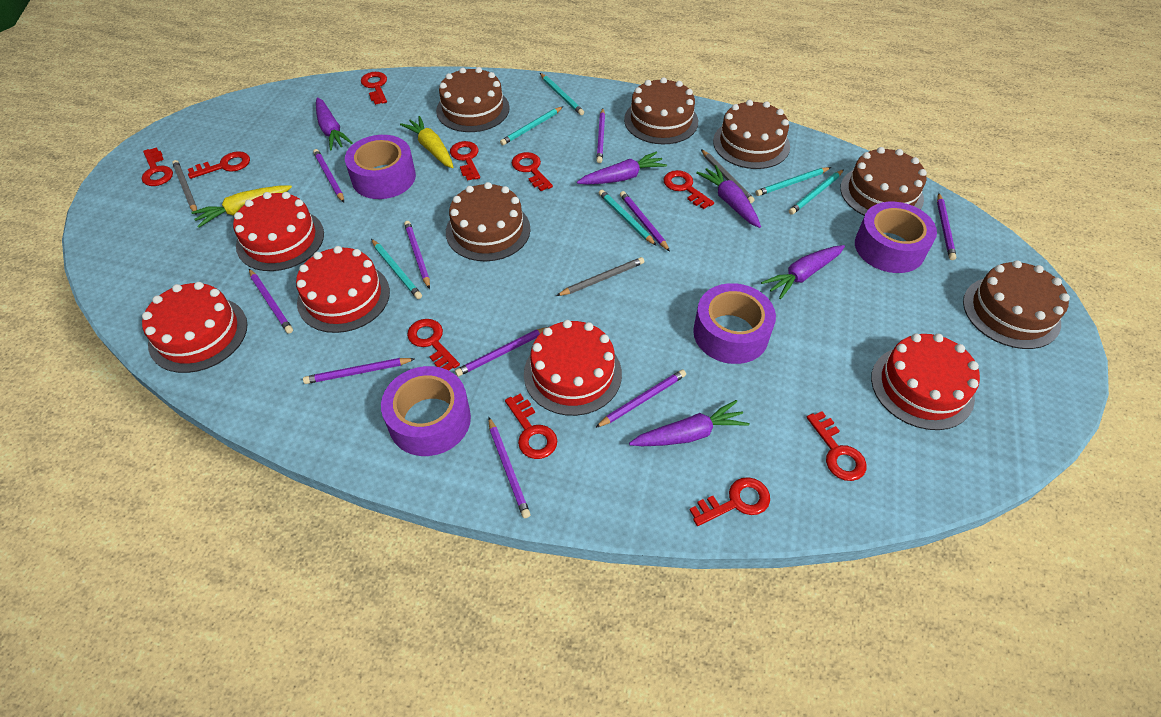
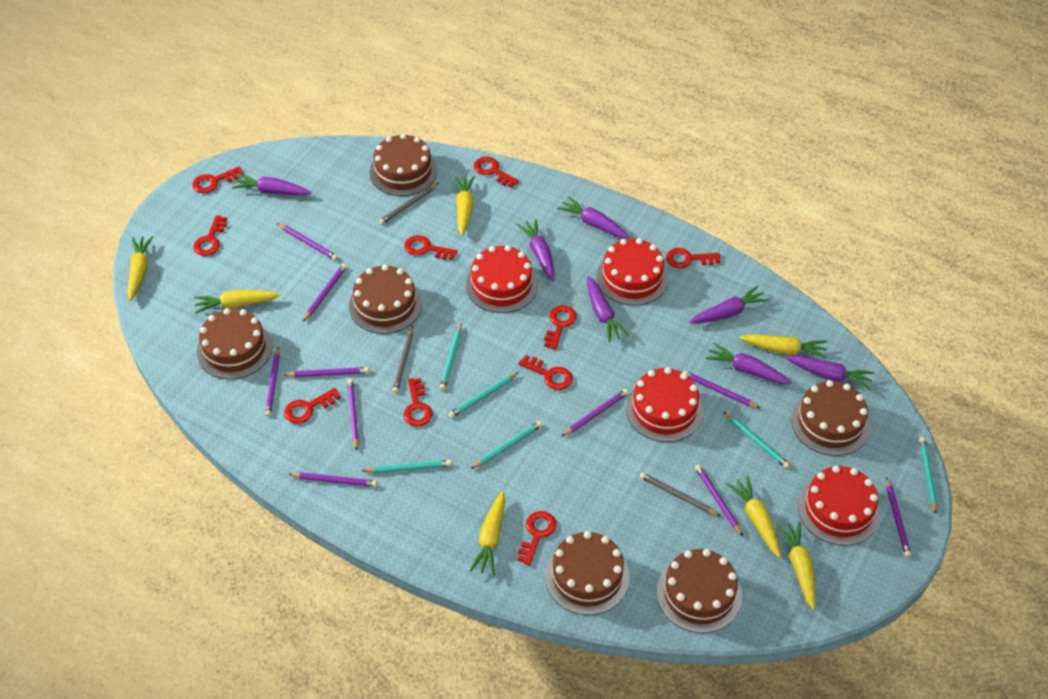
purple carrot: [316,97,353,150] [577,151,667,185] [629,400,750,446] [696,165,761,228] [761,245,845,299] = 5 -> [232,174,312,196] [517,219,555,281] [557,196,630,239] [587,276,629,342] [689,285,769,323] [705,342,792,384] [785,355,874,390] = 7
purple tape: [345,135,416,199] [381,366,471,456] [693,283,776,364] [855,202,937,273] = 4 -> none = 0
red cake: [142,282,247,373] [233,192,324,271] [296,246,390,333] [524,320,622,416] [871,334,980,430] = 5 -> [466,245,538,313] [596,238,669,306] [626,367,704,442] [798,466,880,546] = 4
yellow carrot: [191,185,292,228] [400,116,453,168] = 2 -> [127,236,153,301] [194,290,281,314] [454,176,475,236] [469,491,505,575] [727,476,781,558] [739,335,828,359] [776,522,816,610] = 7

